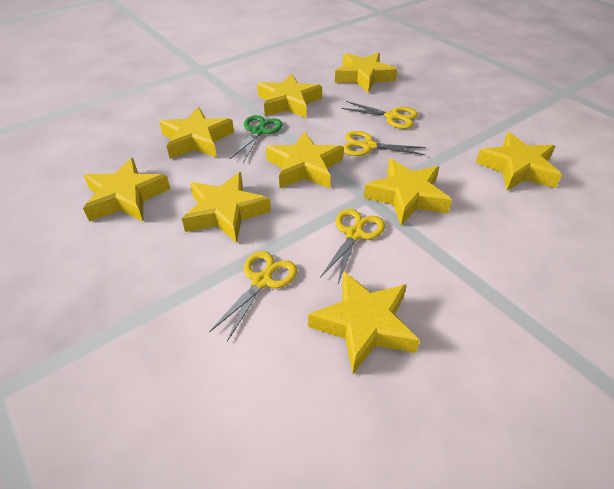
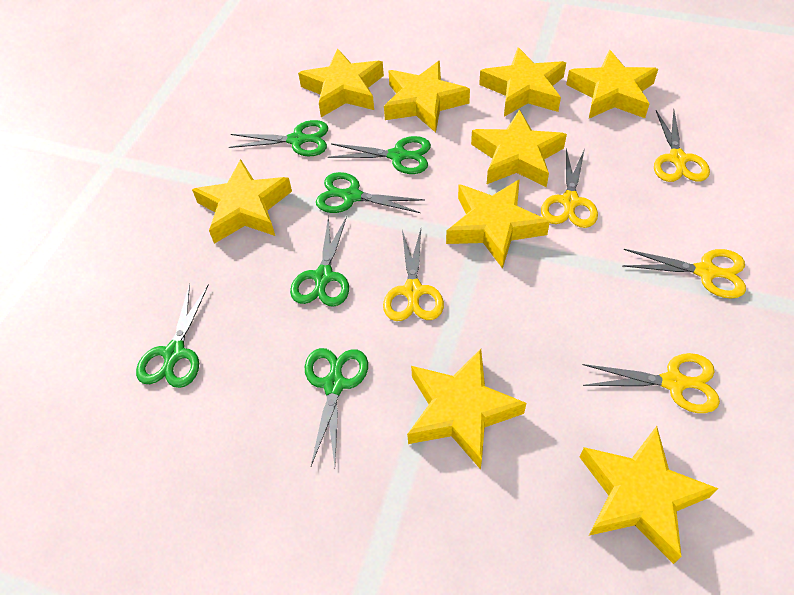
green scissors: [230,115,283,163] = 1 -> [136,283,209,388] [229,120,328,156] [290,215,349,307] [305,348,368,466] [316,172,425,213] [328,136,431,174] = 6
yellow scissors: [209,251,297,341] [320,209,385,283] [342,101,418,129] [343,131,426,156] = 4 -> [383,229,444,321] [541,148,598,228] [582,353,720,413] [622,249,746,299] [654,110,710,182] = 5

